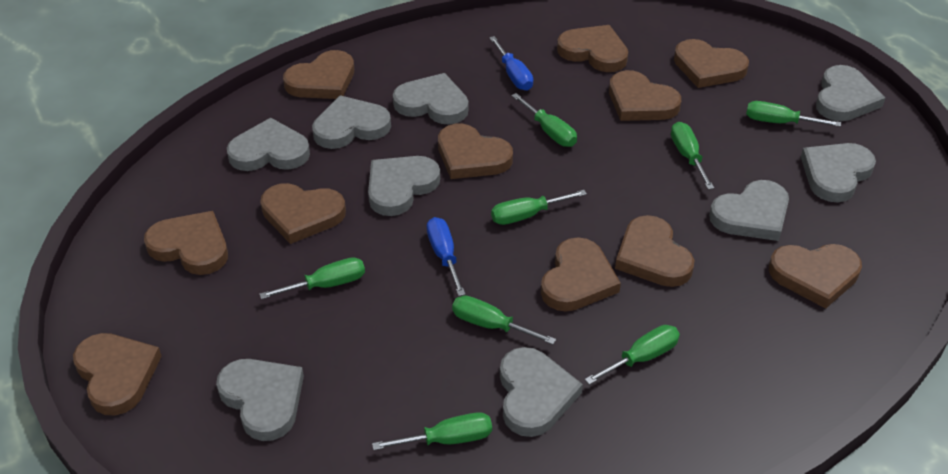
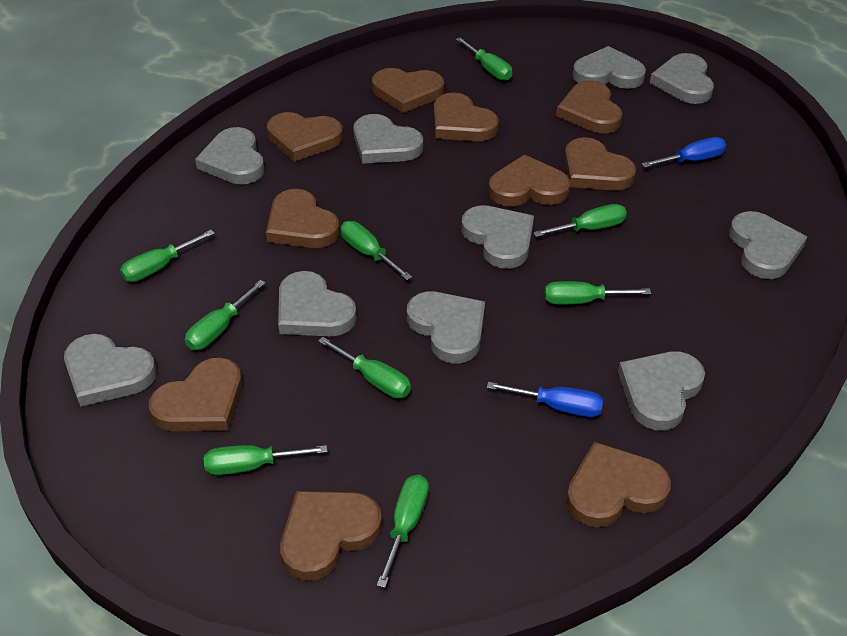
brown heart: [73,333,162,415] [144,211,228,275] [260,183,346,244] [283,50,354,99] [438,123,513,179] [541,237,621,312] [557,25,628,72] [609,70,681,121] [615,215,694,287] [674,39,749,88] [769,244,862,309] = 11 -> [149,357,243,431] [266,189,340,248] [267,112,343,162] [280,491,382,581] [372,68,444,113] [434,92,499,141] [489,155,570,207] [556,80,623,133] [564,137,636,191] [566,442,671,527] = 10
green screwdriver: [260,257,365,299] [372,412,492,450] [452,296,556,345] [491,190,587,225] [512,93,577,147] [585,325,680,385] [671,122,714,189] [746,101,841,127] = 8 -> [120,230,215,282] [185,280,266,350] [204,445,327,475] [318,337,411,398] [340,221,412,280] [377,475,429,588] [456,37,512,81] [533,204,627,237] [544,281,651,305] = 9
grey heart: [216,359,304,441] [227,118,310,171] [312,95,391,149] [368,156,440,216] [393,73,469,125] [500,347,583,437] [709,180,789,241] [801,143,876,202] [816,65,885,121] = 9 -> [64,334,157,407] [195,127,264,184] [278,271,357,337] [353,114,423,164] [407,292,485,363] [461,205,534,269] [572,46,646,89] [618,351,705,430] [650,53,714,104] [729,211,807,279] = 10

